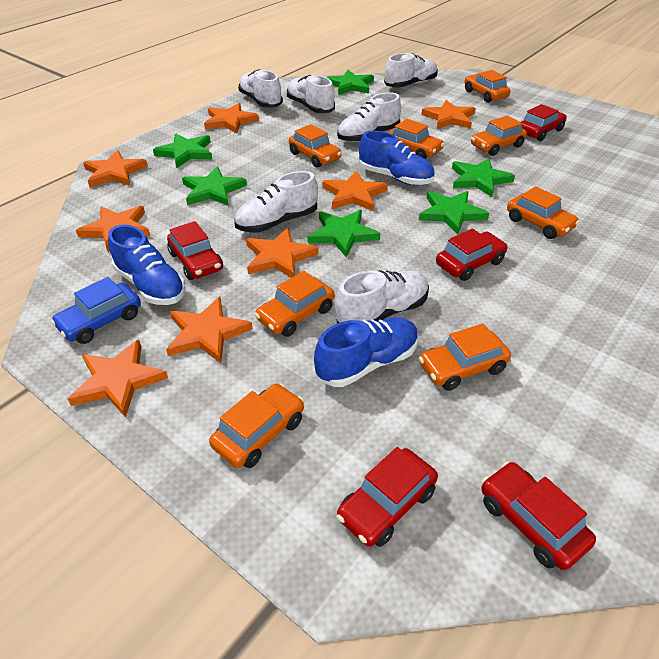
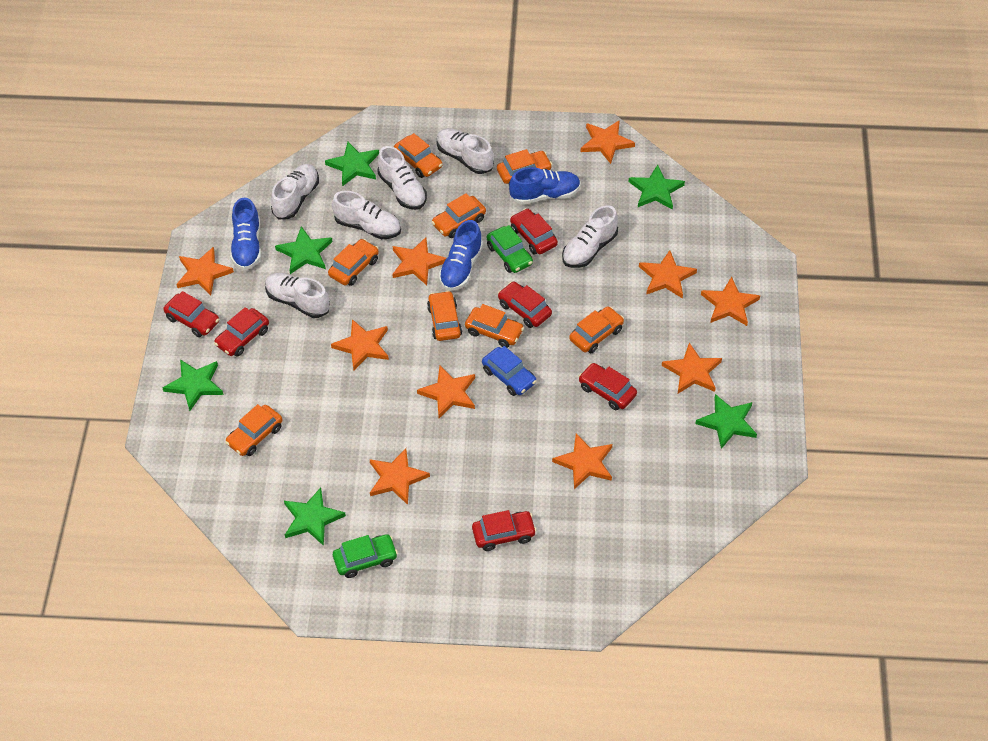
green car: none = 0 -> [333,534,398,578] [487,225,533,273] = 2
orange star: [68,340,168,417] [76,206,150,252] [83,150,148,188] [166,297,253,363] [204,103,259,134] [246,228,319,278] [322,171,388,211] [421,100,476,129] = 8 -> [176,247,234,295] [331,319,389,370] [369,448,430,505] [392,237,446,285] [417,366,475,418] [552,433,612,489] [581,120,635,164] [639,250,697,299] [662,343,722,393] [701,277,760,326] = 10
red car: [167,221,223,280] [336,447,438,547] [436,229,508,281] [481,461,596,570] [521,104,567,141] = 5 -> [163,291,219,337] [214,307,269,357] [472,510,537,551] [498,281,552,328] [510,208,558,255] [579,363,637,410] = 6

